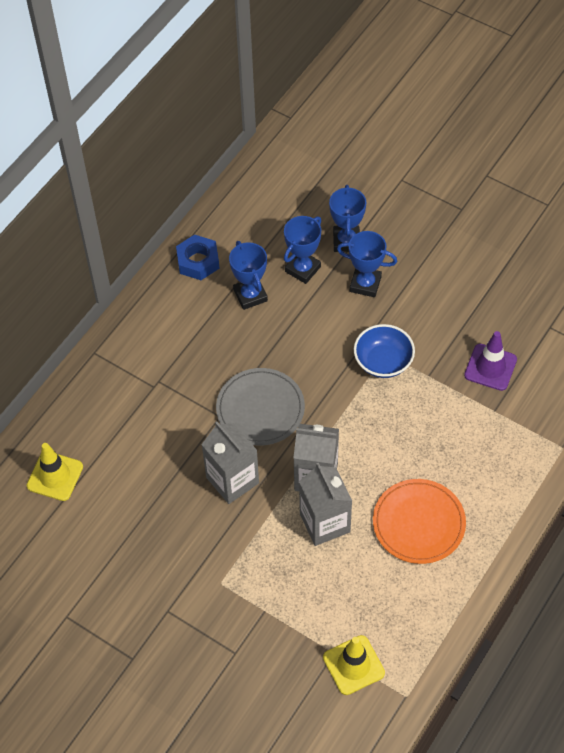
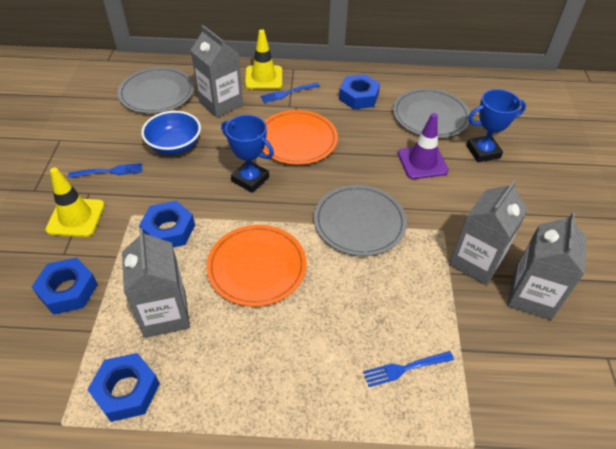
blue fork: none = 0 -> [68,163,142,178] [260,83,320,103] [363,351,454,387] = 3
blue nut: [176,234,219,280] = 1 -> [32,258,98,315] [87,353,160,422] [139,201,195,247] [339,74,380,109] = 4
blue trophy: [229,241,268,310] [284,216,321,284] [329,185,366,252] [337,231,397,297] = 4 -> [221,115,274,193] [466,89,526,162] = 2
grey carton: [201,421,259,504] [294,424,339,491] [299,463,352,546] = 3 -> [122,228,190,338] [190,25,243,118] [449,180,528,285] [507,212,587,320] = 4
grey plate: [216,368,305,446] = 1 -> [118,67,194,113] [314,185,407,256] [393,88,470,138] = 3
orange plate: [373,479,466,564] = 1 -> [206,225,307,307] [263,110,338,165] = 2

